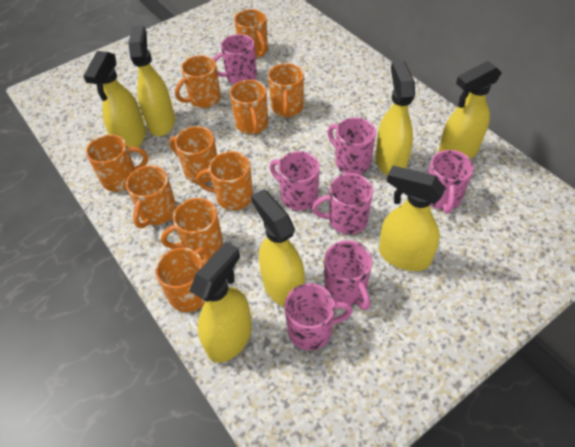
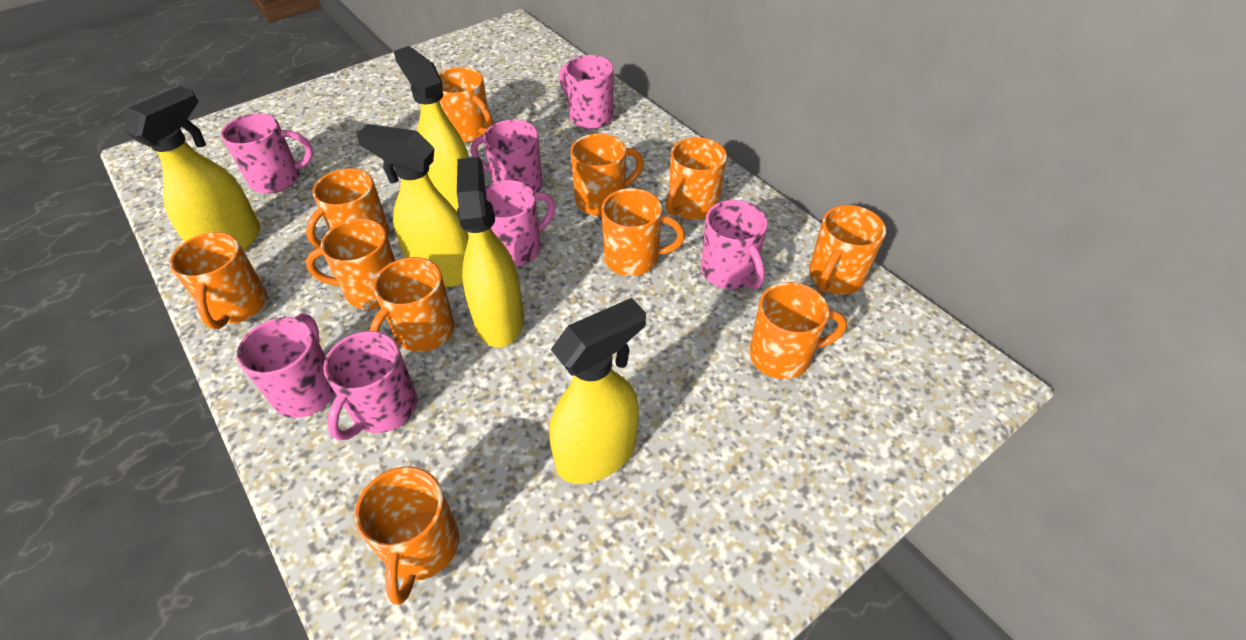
orange mug: [86,134,148,192] [126,165,177,228] [155,247,210,312] [161,198,223,260] [170,126,217,183] [175,55,221,108] [196,151,253,210] [230,80,268,135] [234,9,268,59] [268,63,304,118] = 10 -> [170,232,267,329] [306,168,390,248] [306,218,395,309] [355,466,459,605] [370,257,454,352] [439,67,493,142] [570,133,644,216] [602,188,685,276] [666,137,727,220] [749,282,847,379] [809,205,886,295] = 11
yellow spray bottle: [83,51,146,153] [128,26,175,136] [190,242,252,363] [251,189,305,307] [376,61,415,176] [379,166,445,271] [438,61,502,159] = 7 -> [123,86,261,251] [356,124,469,287] [394,46,469,211] [457,157,524,348] [549,298,646,484] = 5

